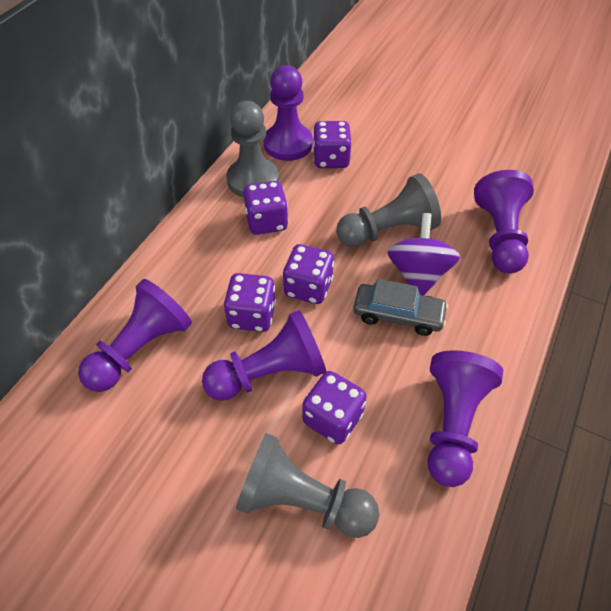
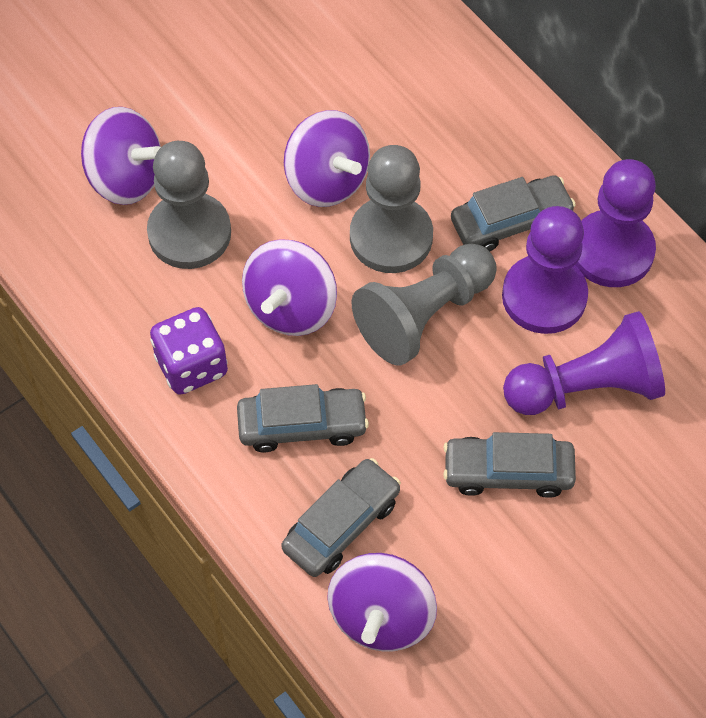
grey car: [353,278,448,336] = 1 -> [237,384,369,452] [281,458,401,577] [443,432,576,498] [451,175,576,252] = 4
purple dice: [224,273,276,332] [243,181,289,235] [283,244,334,304] [302,371,367,444] [313,121,352,168] = 5 -> [150,307,228,395] = 1
purple pawn: [78,279,192,392] [202,310,326,401] [264,65,313,161] [427,350,503,487] [474,170,534,274] = 5 -> [502,206,588,334] [503,311,665,415] [575,159,656,287] = 3
purple spinning top: [387,213,460,296] = 1 -> [81,107,161,205] [242,239,337,336] [284,110,370,207] [327,553,437,652] = 4

